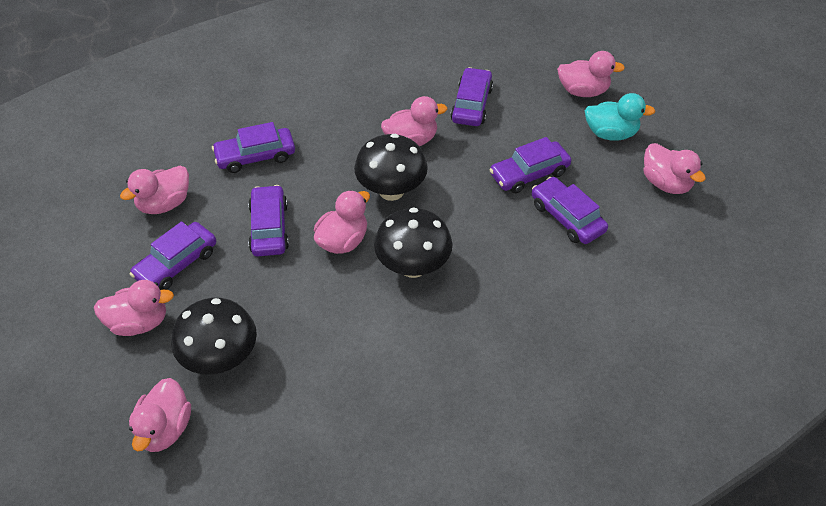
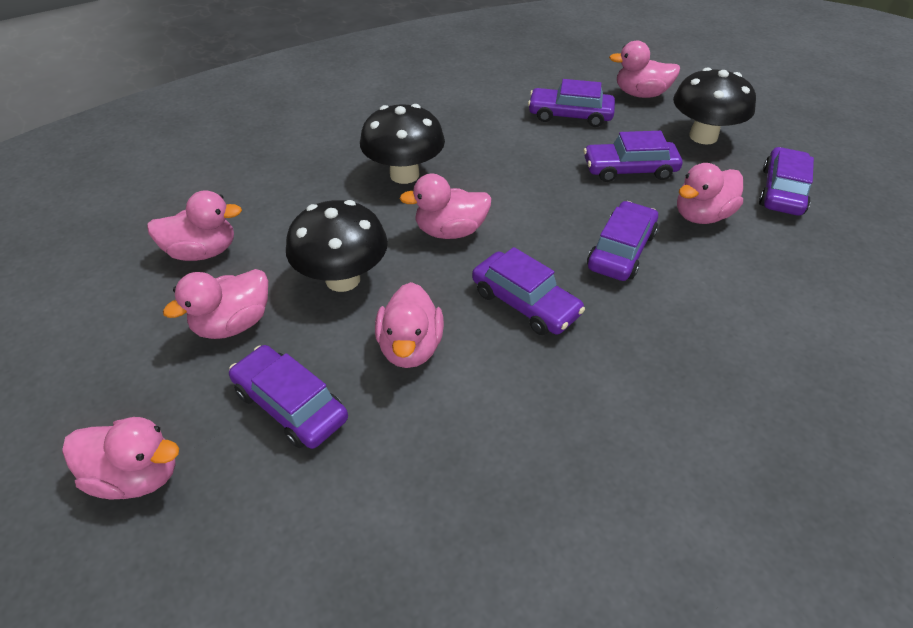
turquoise duck: [585,93,655,141] = 1 -> none = 0

